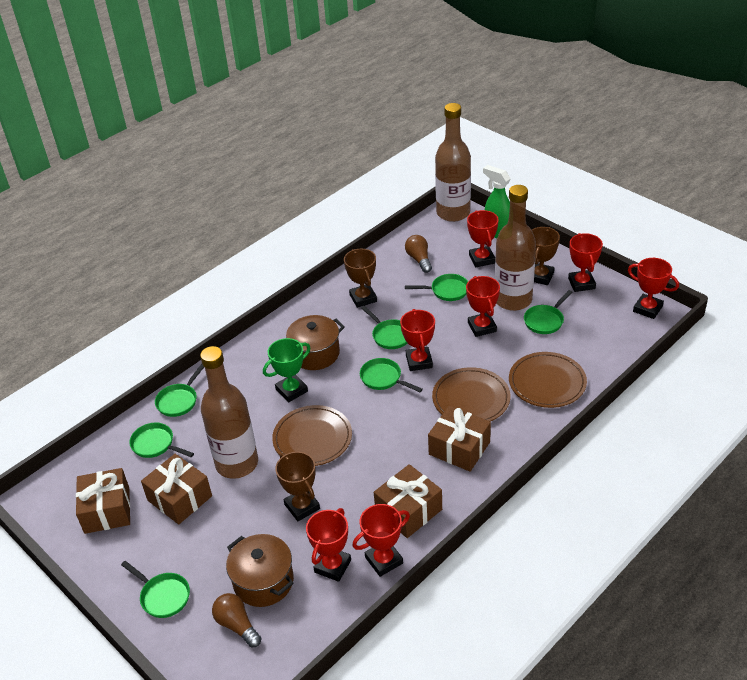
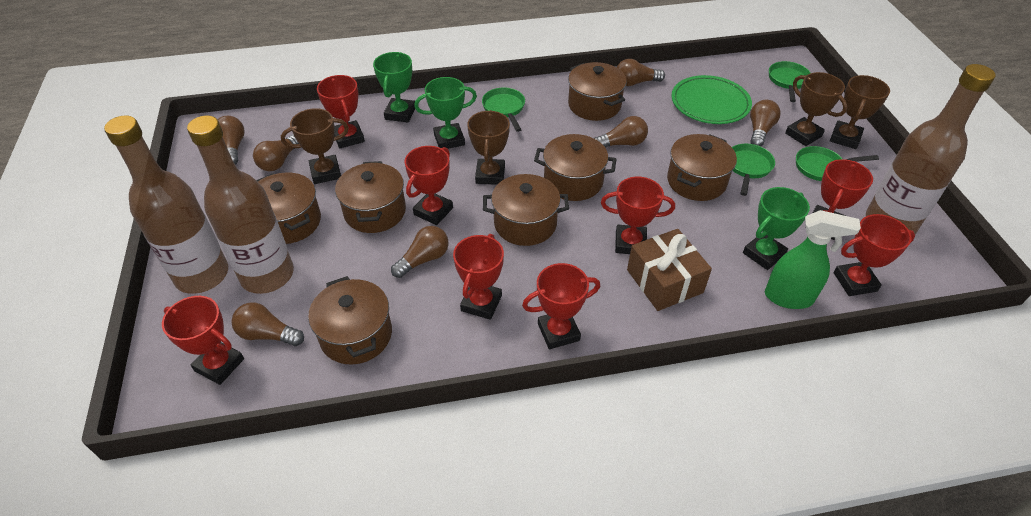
brown gift: [76,468,130,534] [141,454,212,524] [374,464,442,538] [428,406,491,472] = 4 -> [627,229,712,311] = 1
brown light bulb: [212,593,262,648] [405,235,432,273] = 2 -> [217,116,245,165] [231,302,304,346] [253,135,299,171] [391,226,448,278] [594,116,648,147] [617,59,665,86] [750,100,781,146] = 7
brown plate: [272,405,352,466] [432,367,511,421] [509,352,587,408] = 3 -> none = 0
brown pot: [226,534,294,607] [286,315,345,370] = 2 -> [256,172,321,244] [308,276,392,365] [335,161,406,233] [483,174,569,246] [534,134,617,201] [568,62,626,121] [667,134,737,201] = 7
brown trophy: [275,452,320,521] [344,249,377,308] [532,227,560,285] = 3 -> [281,108,349,184] [467,110,510,185] [785,72,847,146] [830,75,890,149] = 4
green pan: [121,561,190,618] [129,423,194,458] [155,364,204,417] [360,358,423,392] [361,306,407,349] [405,274,468,301] [524,290,572,334] = 7 -> [482,87,525,132] [732,144,775,196] [769,61,810,102] [796,146,879,181] = 4
green plate: none = 0 -> [671,75,752,124] = 1
green trophy: [263,338,311,402] = 1 -> [373,52,415,123] [414,77,477,149] [743,187,810,270] = 3
red trophy: [306,508,351,582] [352,504,410,577] [400,309,435,371] [466,276,500,337] [467,210,499,267] [568,233,603,292] [628,258,679,319] = 7 -> [162,296,244,385] [317,75,365,148] [405,146,453,225] [453,234,504,320] [522,263,600,349] [601,177,675,254] [805,159,873,240] [834,214,915,296] = 8

